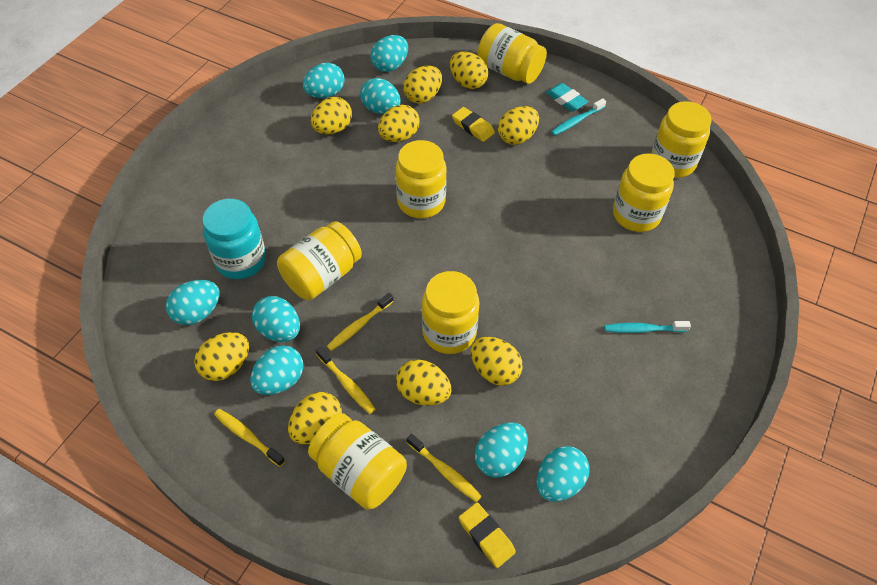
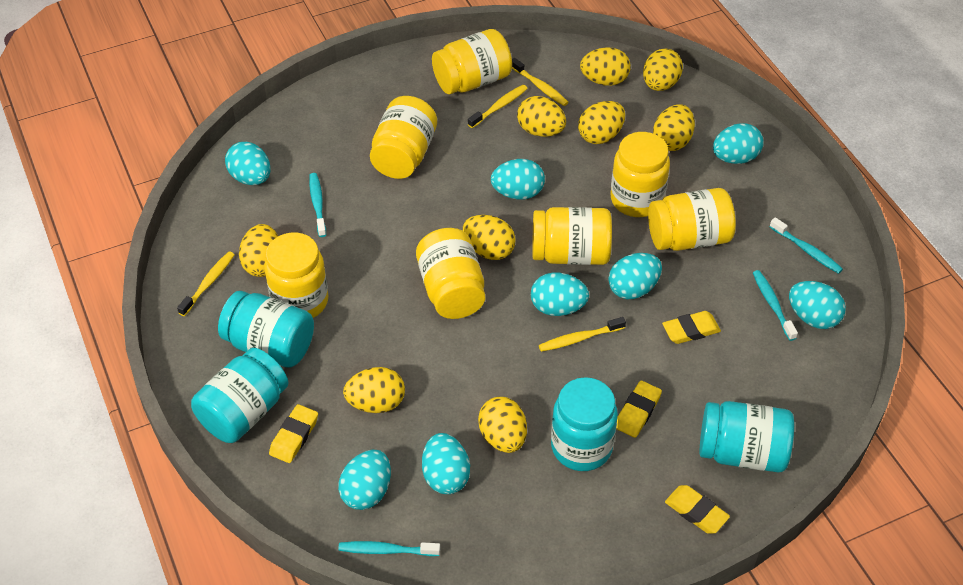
turquoise eraser: [546,83,588,112] = 1 -> none = 0
turquoise jar: [202,199,266,279] = 1 -> [191,348,288,443] [218,291,314,368] [551,377,618,471] [700,401,794,472] = 4
turquoise toothbrush: [551,98,606,136] [604,321,691,333] = 2 -> [309,173,326,237] [338,541,440,556] [753,270,798,341] [770,217,843,274] = 4
yellow eraser: [452,107,495,142] [459,502,516,568] = 2 -> [269,404,318,463] [616,381,662,438] [662,311,721,344] [665,485,730,533] = 4

